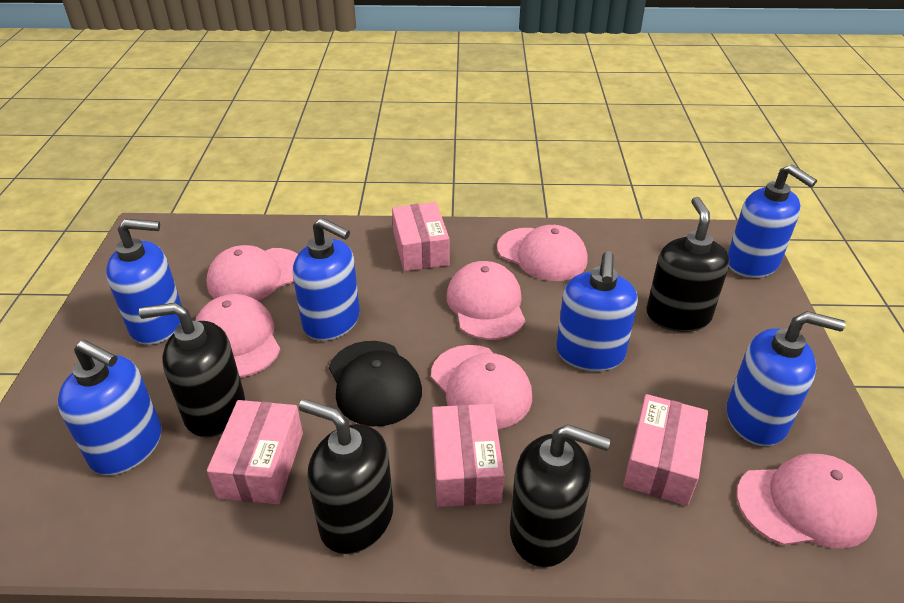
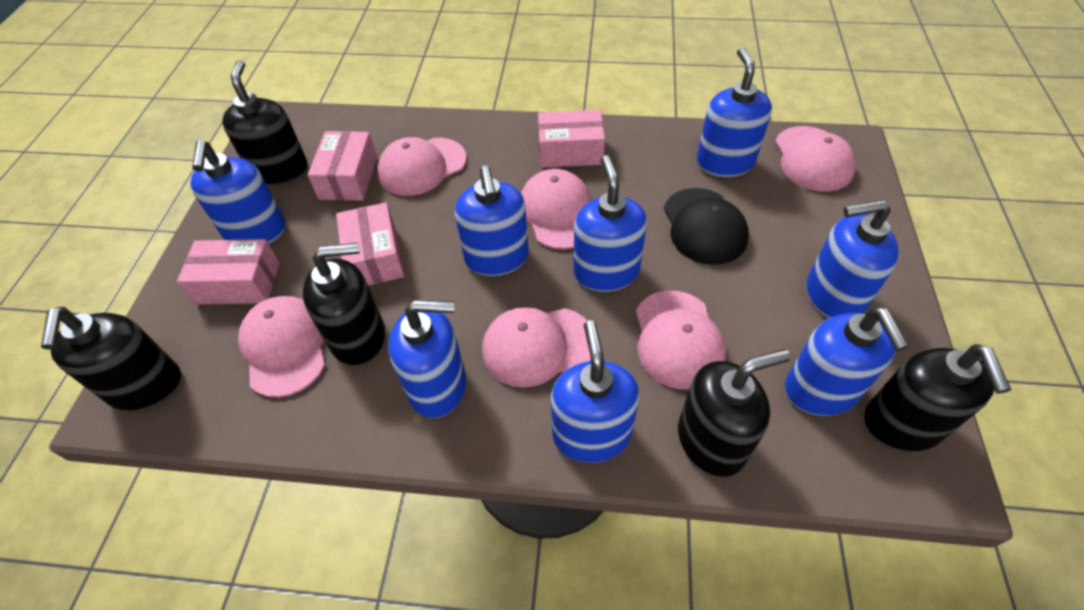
black soap dispenser: [139,302,245,438] [299,399,393,554] [510,425,611,568] [646,197,730,332] = 4 -> [41,307,181,411] [222,60,308,186] [303,243,385,366] [678,349,790,477] [865,344,1011,451] = 5
blue soap dispenser: [57,340,161,475] [106,219,182,345] [293,218,360,341] [556,251,638,371] [727,311,846,446] [728,164,817,278] = 6 -> [190,140,285,244] [388,300,466,418] [455,166,529,276] [551,320,639,463] [573,155,647,292] [697,47,772,177] [785,307,909,416] [806,200,899,318] = 8

